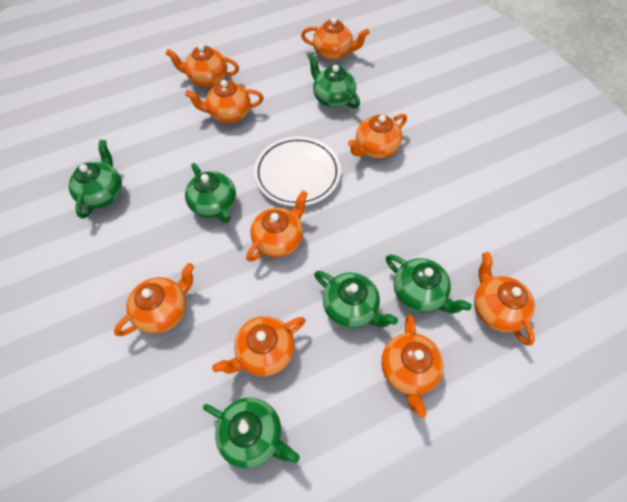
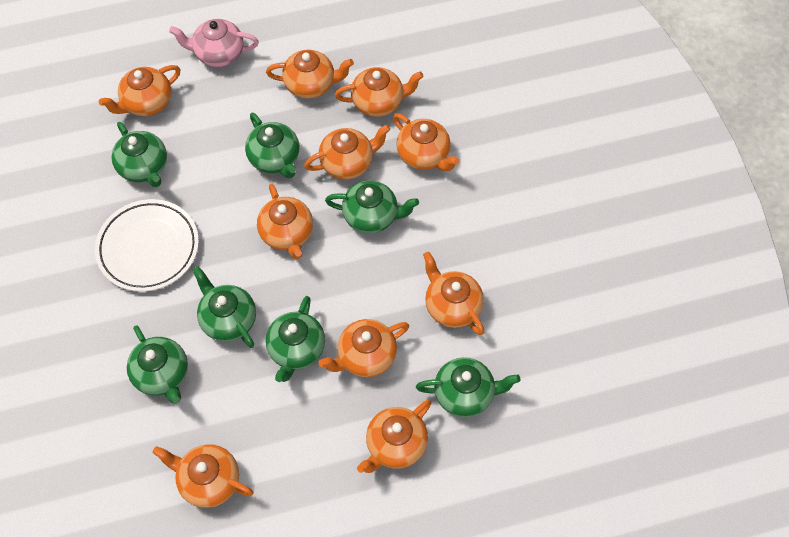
green teapot: [68,140,122,219] [185,163,236,223] [203,397,300,469] [308,54,360,109] [314,271,398,328] [386,254,472,313] = 6 -> [111,122,167,187] [127,325,188,403] [192,266,256,348] [245,113,300,179] [266,296,325,382] [325,181,419,234] [416,357,520,417] = 7
orange teapot: [114,263,194,336] [166,44,239,87] [185,80,264,123] [212,316,305,376] [246,191,308,262] [301,17,370,60] [348,114,407,159] [381,315,443,418] [474,252,535,345] = 9 -> [99,65,180,116] [152,444,254,508] [257,183,313,259] [266,49,354,99] [304,124,390,179] [319,319,409,377] [335,67,424,117] [357,400,431,473] [393,113,460,171] [423,251,485,335] = 10
pink teapot: none = 0 -> [169,19,259,67] = 1

